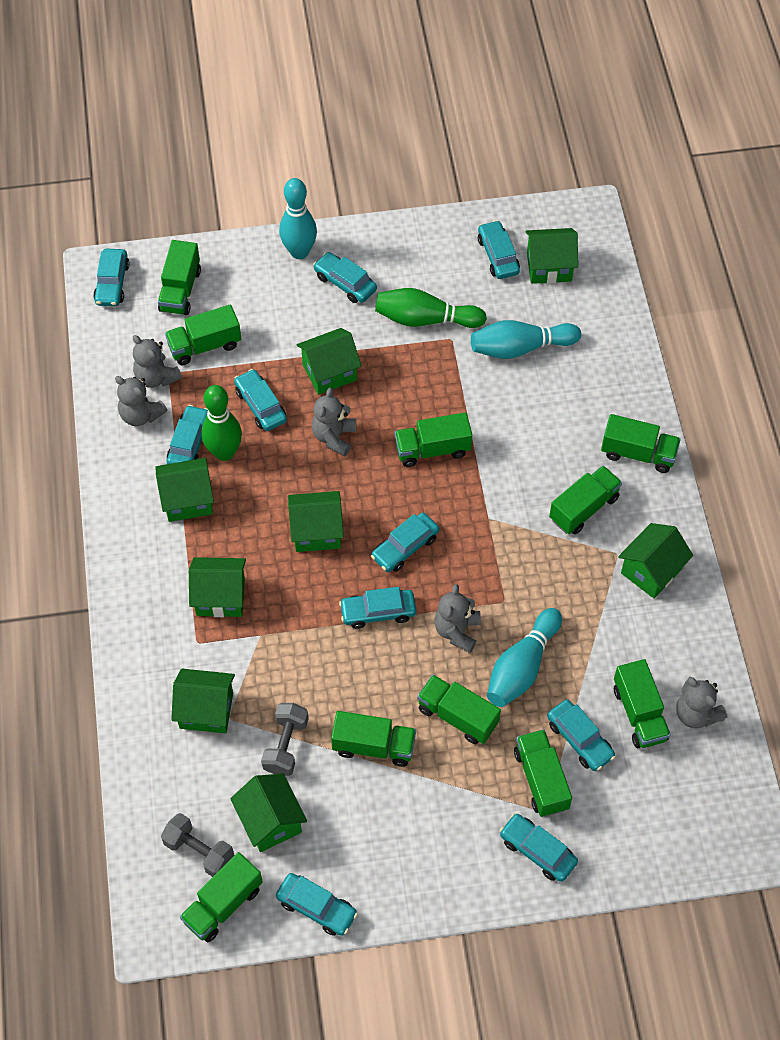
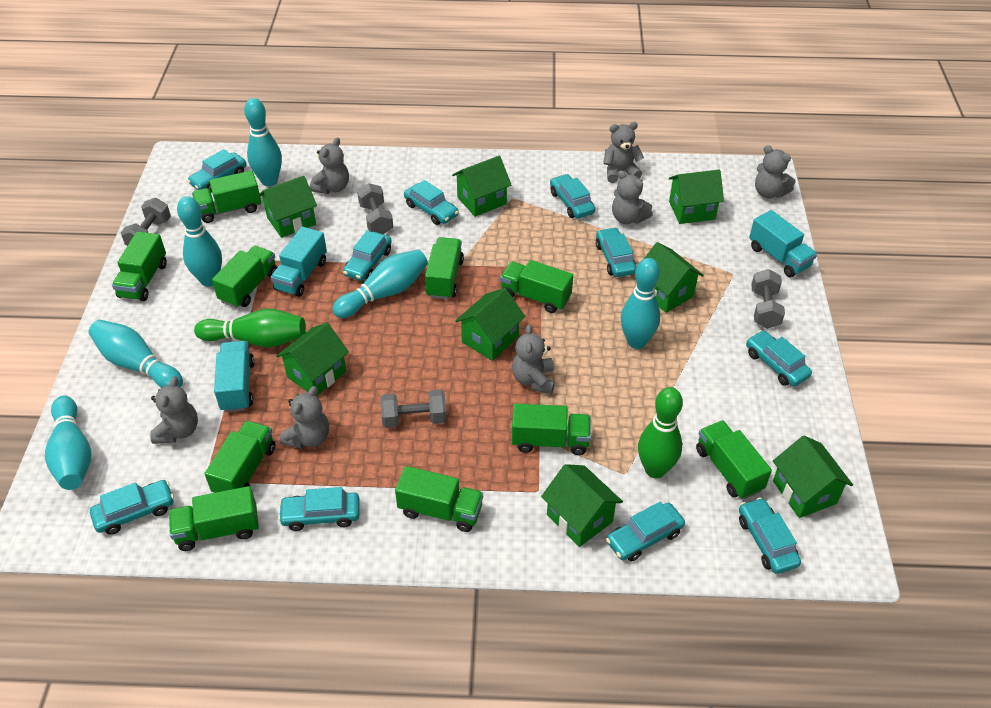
grey dumbbell: [161,813,234,877] [261,703,309,776] = 2 -> [121,198,171,246] [357,183,393,234] [381,390,447,428] [751,269,785,329] = 4
grey teddy bear: [115,376,167,426] [133,335,182,388] [312,388,356,456] [434,584,481,653] [676,677,727,728] = 5 -> [150,376,198,444] [280,386,329,449] [310,137,349,194] [512,324,555,394] [603,122,644,183] [612,170,653,224] [755,145,796,199] = 7
turquoise bowling pin: [279,178,317,259] [471,320,581,359] [487,608,562,707] = 3 -> [45,396,92,490] [89,320,183,388] [177,196,222,287] [244,98,282,186] [332,249,428,318] [621,258,660,349] = 6
turquoise truck: none = 0 -> [214,341,255,412] [271,226,327,297] [749,210,817,277] = 3

